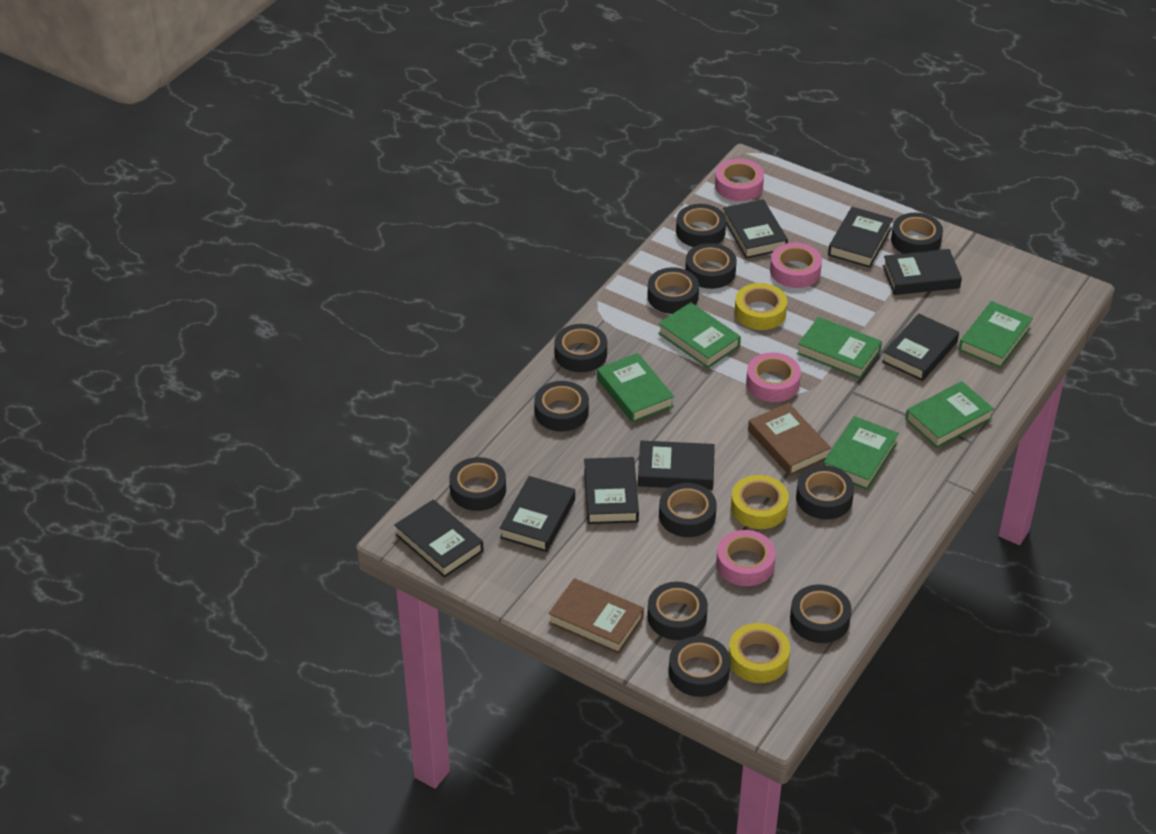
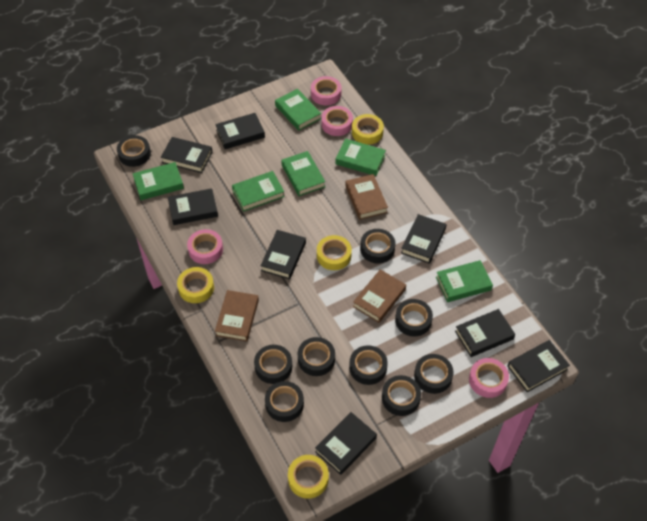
black tape: [449,457,506,511] [534,381,589,432] [554,324,607,372] [647,267,699,314] [647,582,708,640] [659,483,717,537] [669,636,730,697] [676,204,726,247] [685,243,737,289] [790,584,852,643] [796,465,854,519] [891,213,943,254] = 12 -> [117,135,151,167] [254,345,292,384] [265,381,304,422] [298,337,335,376] [349,345,388,385] [360,229,395,263] [382,375,421,416] [395,299,433,337] [414,354,454,394] = 9
brown book: [548,578,644,654] [748,403,831,476] = 2 -> [215,290,259,341] [345,174,388,220] [353,269,406,323] = 3
yellow tape: [729,623,790,683] [731,475,789,529] [735,283,787,330] = 3 -> [177,267,214,303] [288,455,329,499] [317,235,352,270] [352,114,384,145] = 4

